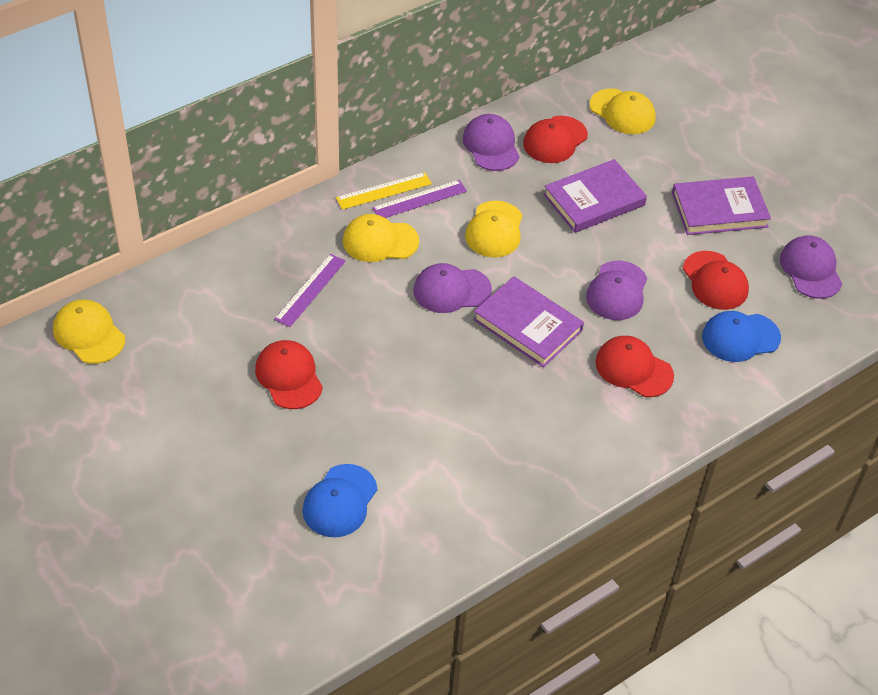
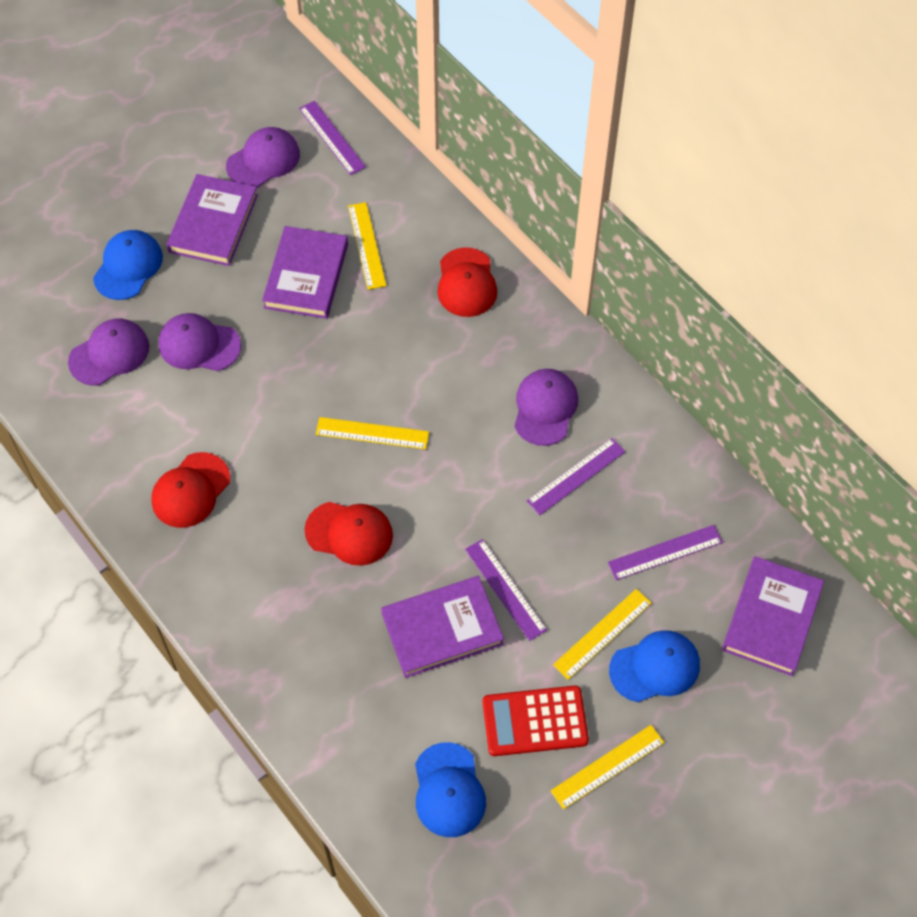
blue cap: [302,464,377,537] [702,311,781,362] = 2 -> [93,230,163,300] [415,742,486,837] [609,630,700,702] = 3
purple book: [473,276,584,367] [543,159,647,233] [672,177,771,235] = 3 -> [166,174,258,266] [262,226,348,319] [381,576,504,678] [722,556,824,676] = 4
purple ruler: [274,254,346,327] [372,180,467,218] = 2 -> [299,101,366,175] [465,539,547,641] [527,438,626,515] [608,525,723,580] = 4
red calculator: none = 0 -> [483,686,589,756] = 1
red cap: [255,340,323,409] [523,116,588,163] [595,336,674,397] [683,251,749,310] = 4 -> [151,452,230,528] [305,502,393,566] [437,247,497,317] = 3
yellow cap: [53,299,125,364] [343,214,419,262] [465,201,522,258] [590,88,655,134] = 4 -> none = 0
yellow ruler: [336,172,432,210] = 1 -> [316,417,429,449] [348,202,387,290] [551,725,665,809] [553,589,652,680] = 4

